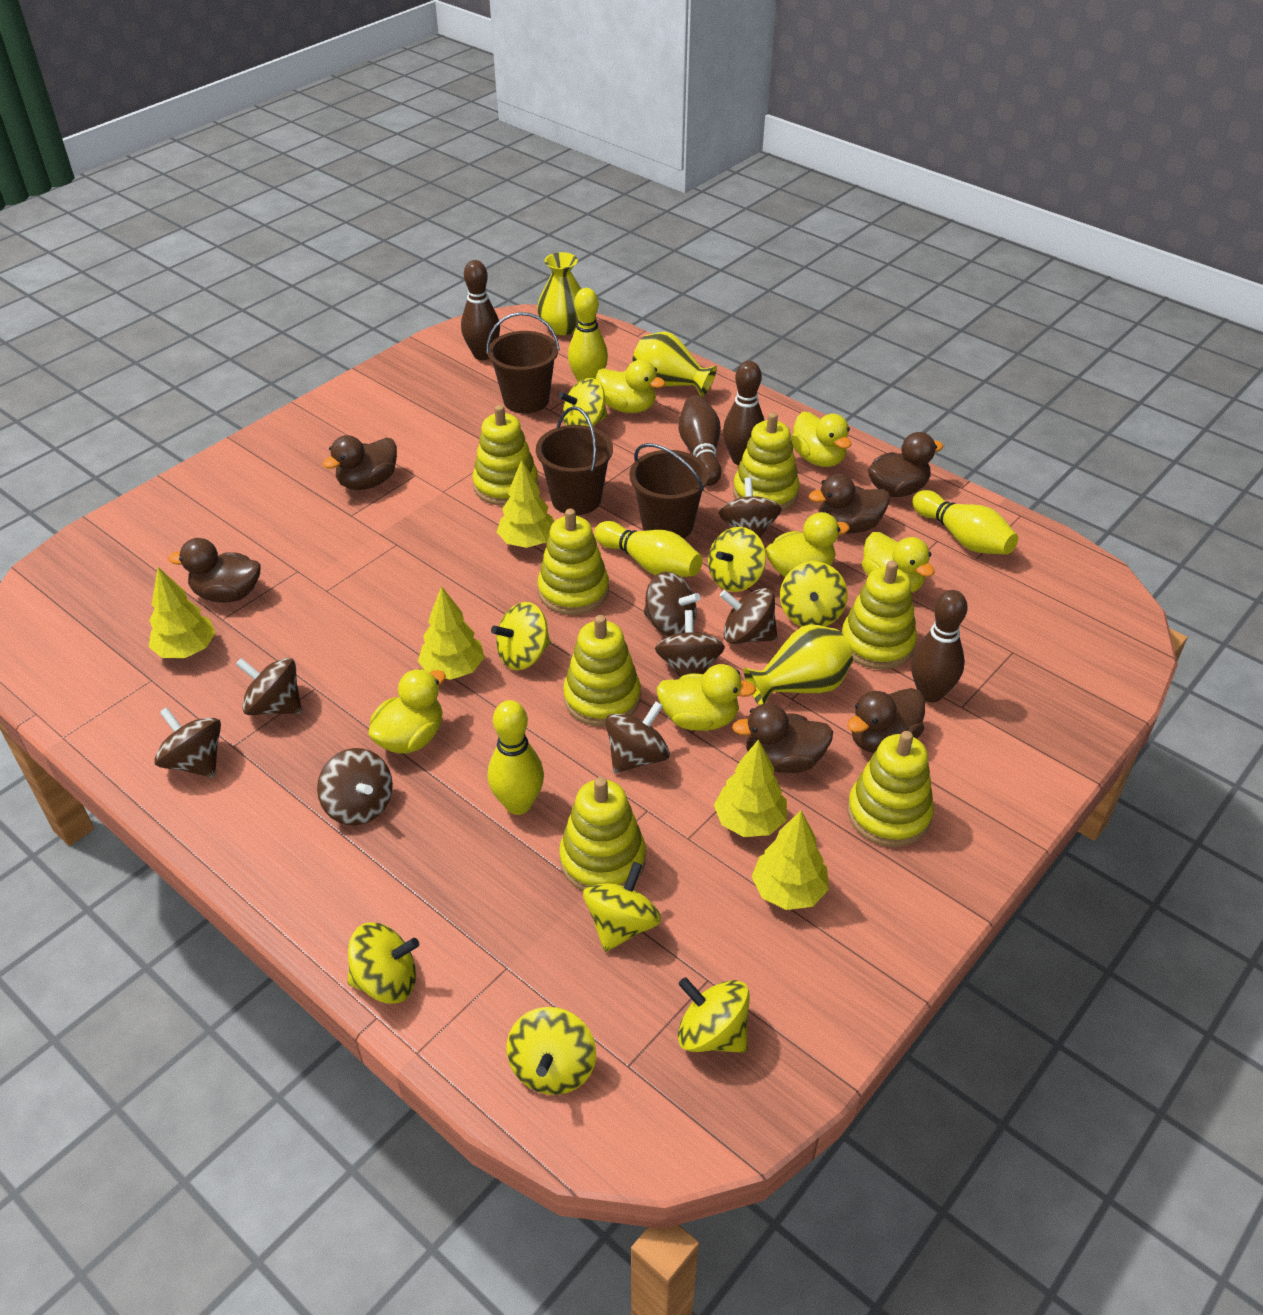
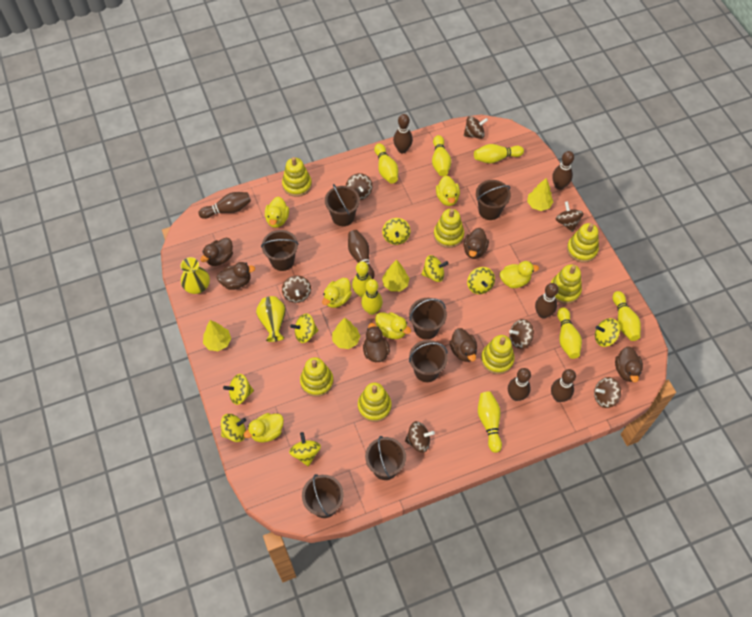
brown bowling pin: [461,260,500,360] [679,395,721,486] [723,361,765,465] [911,590,968,702] = 4 -> [199,192,251,219] [348,230,375,279] [393,114,413,153] [508,368,531,401] [535,283,558,319] [551,369,576,402] [552,151,574,190] = 7
brown bucket: [486,312,560,414] [536,406,613,515] [629,443,709,539] = 3 -> [261,230,299,271] [302,474,344,518] [325,184,360,226] [365,436,406,480] [409,298,447,340] [409,340,448,382] [476,180,511,220] = 7
brown spinning top: [154,707,221,778] [236,658,302,715] [317,748,393,825] [606,701,670,773] [644,572,701,637] [655,610,725,677] [719,477,782,538] [720,588,777,644] = 8 -> [282,275,311,303] [346,173,372,200] [405,421,435,453] [464,116,488,139] [509,319,534,349] [556,201,583,232] [594,377,621,408] = 7
yellow bowling pin: [488,700,544,815] [568,288,608,382] [594,521,703,577] [912,490,1018,555] = 4 -> [352,261,372,297] [361,279,383,315] [374,143,398,184] [432,135,451,176] [474,144,524,164] [478,392,502,453] [557,307,582,359] [613,291,641,341] = 8
yellow tree: [149,567,216,658] [418,586,485,680] [497,460,554,548] [714,739,787,837] [752,810,829,910] = 5 -> [203,320,231,351] [332,318,360,349] [382,260,409,291] [527,178,553,211] = 4
yellow vase: [537,252,581,335] [632,331,717,397] [743,624,853,705] = 3 -> [181,257,210,294] [256,296,286,342] = 2

